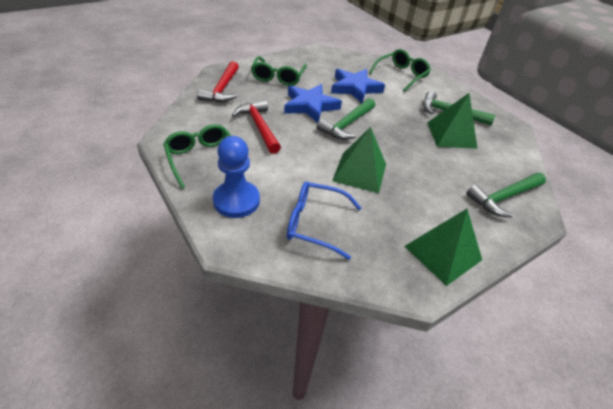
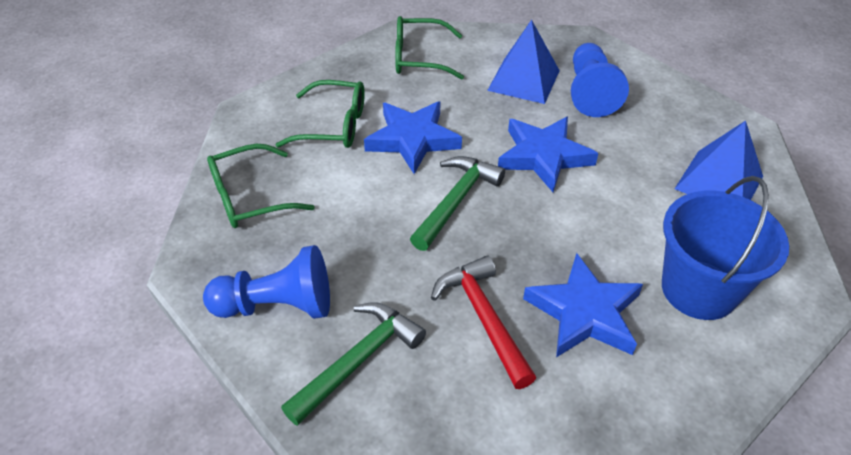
blue bucket: none = 0 -> [662,176,789,320] = 1
blue glasses: [287,181,361,260] = 1 -> none = 0
blue pawn: [213,136,260,218] = 1 -> [203,245,330,319] [571,43,629,117] = 2
blue pyramid: none = 0 -> [487,20,560,104] [675,120,763,200] = 2
blue star: [284,84,342,123] [331,69,385,103] = 2 -> [364,101,462,174] [498,116,598,192] [523,253,643,357] = 3
green hammer: [316,98,375,140] [423,91,495,125] [467,173,546,218] = 3 -> [281,302,426,426] [410,156,505,251] = 2
green pyramid: [332,127,386,193] [404,209,482,286] [427,93,478,149] = 3 -> none = 0
red hammer: [197,61,239,102] [232,100,281,154] = 2 -> [431,256,536,389] = 1

